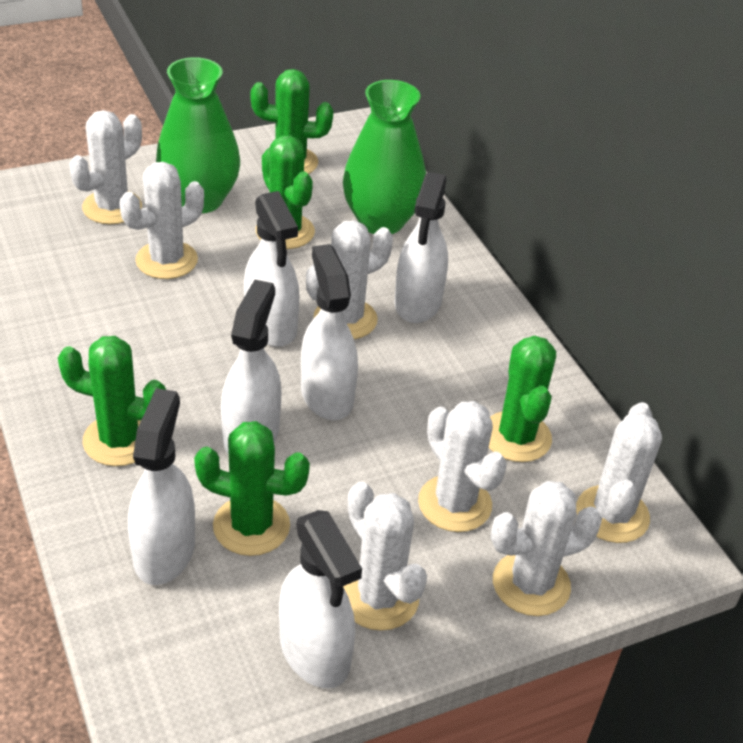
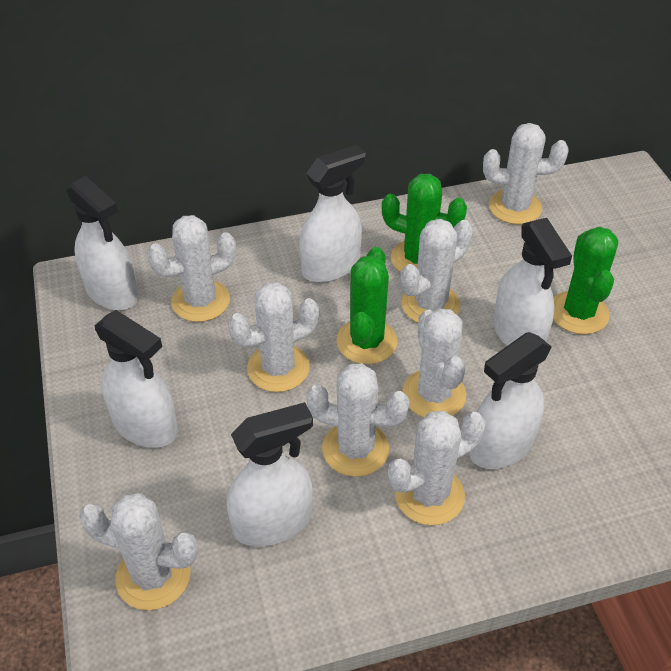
green cactus: [58,336,166,466] [194,421,310,556] [250,69,334,174] [256,135,315,249] [489,336,556,462] = 5 -> [336,247,397,364] [382,174,467,272] [553,227,618,334] = 3
green vase: [156,57,240,213] [343,80,426,234] = 2 -> none = 0
white cactus: [69,110,142,224] [120,162,204,279] [306,220,393,340] [343,482,427,631] [418,401,507,532] [491,481,602,616] [576,402,662,543] = 7 -> [79,493,198,610] [147,215,236,322] [228,282,319,392] [306,363,410,477] [388,411,485,525] [400,219,473,323] [402,308,466,417] [483,123,569,225] = 8

